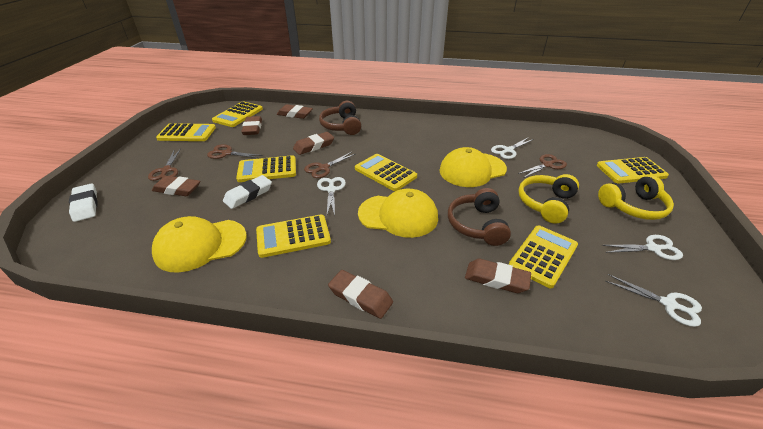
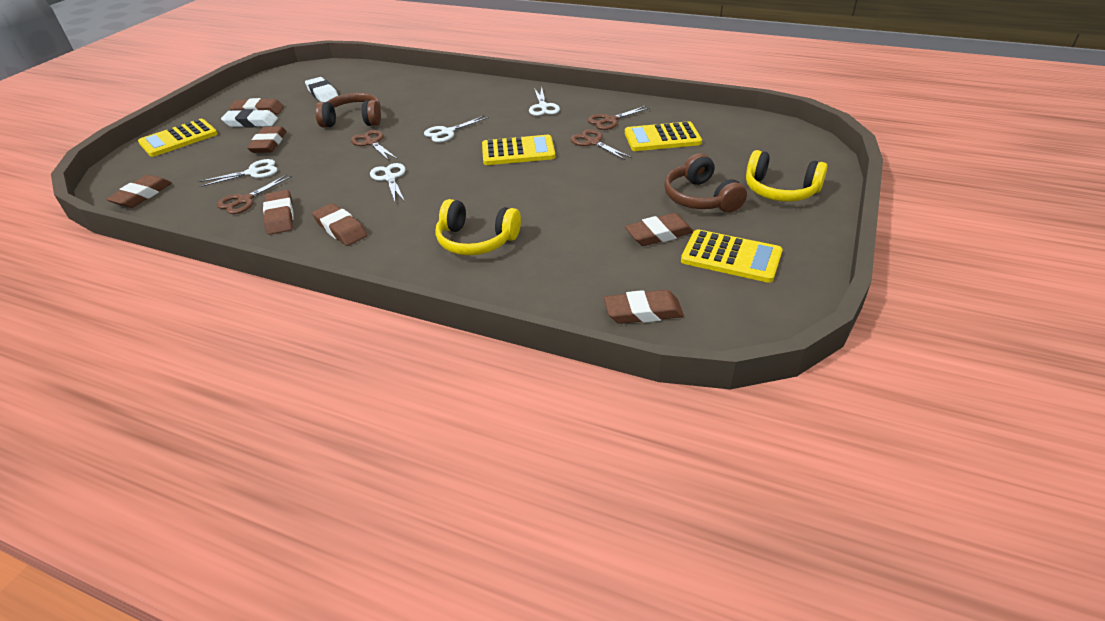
brown eraser: [152,176,200,196] [241,116,262,135] [277,104,313,119] [293,132,334,155] [328,270,393,319] [465,259,531,293] = 6 -> [106,175,172,208] [229,98,284,114] [247,126,286,153] [263,190,294,235] [312,203,367,246] [604,290,684,324] [625,213,694,246] = 7
yellow calculator: [156,123,216,141] [212,101,263,127] [236,155,296,182] [256,215,331,258] [355,154,417,191] [509,225,578,288] [597,157,669,184] = 7 -> [138,119,218,157] [482,135,555,165] [625,121,702,151] [681,229,782,283] = 4
yellow cap: [152,216,247,273] [358,189,438,238] [439,147,507,187] = 3 -> none = 0

